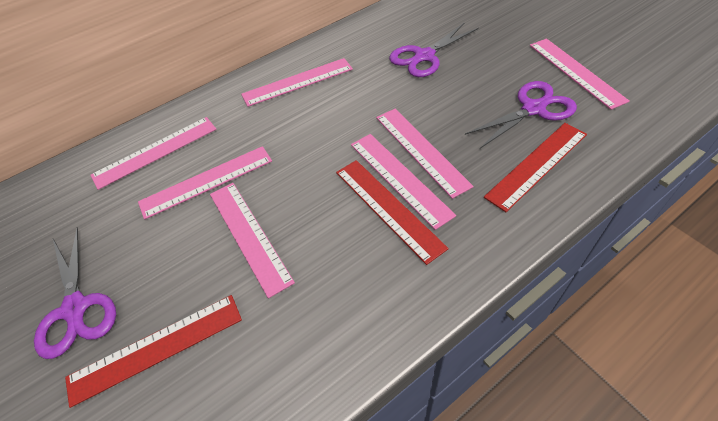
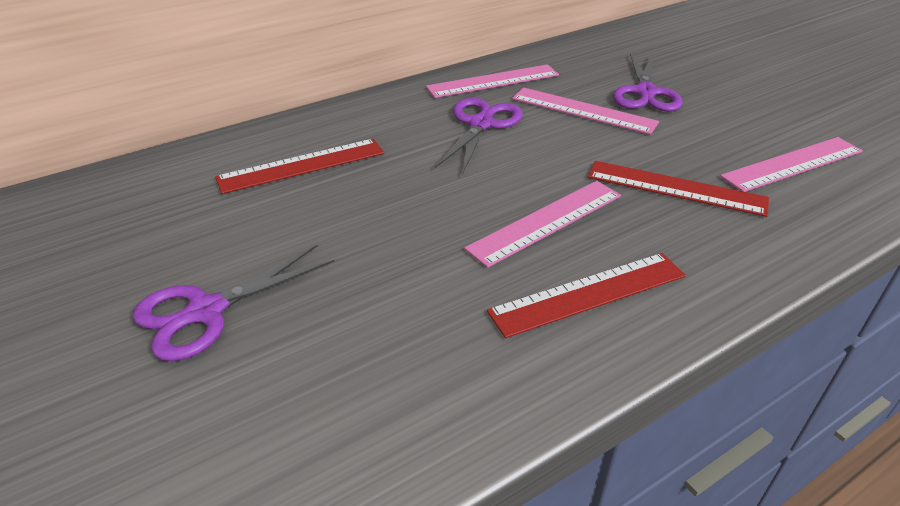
pink ruler: [90,117,216,190] [138,146,272,219] [210,183,295,299] [241,58,353,107] [351,134,456,230] [376,108,474,199] [530,39,630,110] = 7 -> [426,64,559,98] [464,181,621,268] [512,87,659,135] [720,137,863,192] = 4

